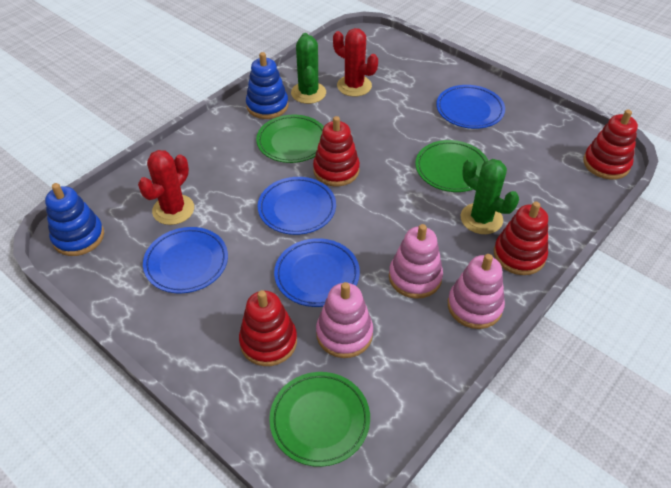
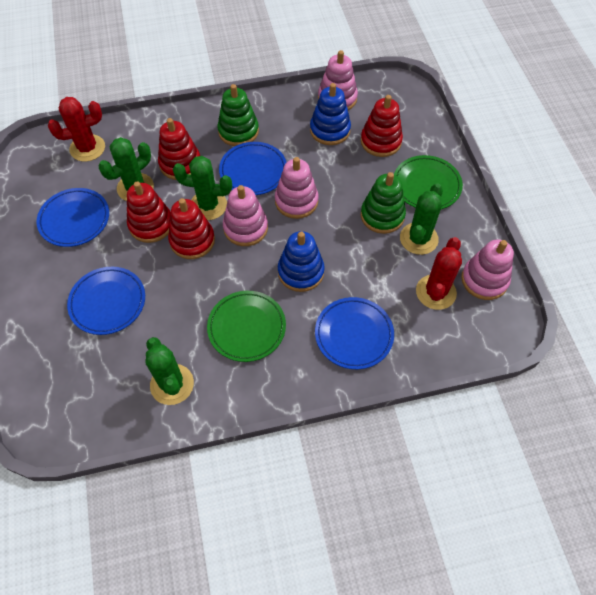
green cactus: [291,33,326,104] [461,158,519,234] = 2 -> [99,137,154,201] [146,337,194,405] [173,156,232,220] [400,184,443,255] = 4
green plate: [256,115,324,163] [269,372,370,467] [415,140,488,192] = 3 -> [207,291,286,362] [394,155,463,209] = 2
green stacking toy: none = 0 -> [217,84,259,146] [361,172,406,234] = 2
pink stacking toy: [316,282,373,358] [389,224,443,299] [448,254,505,329] = 3 -> [223,185,268,246] [275,157,319,219] [318,50,358,110] [461,239,514,300] = 4

